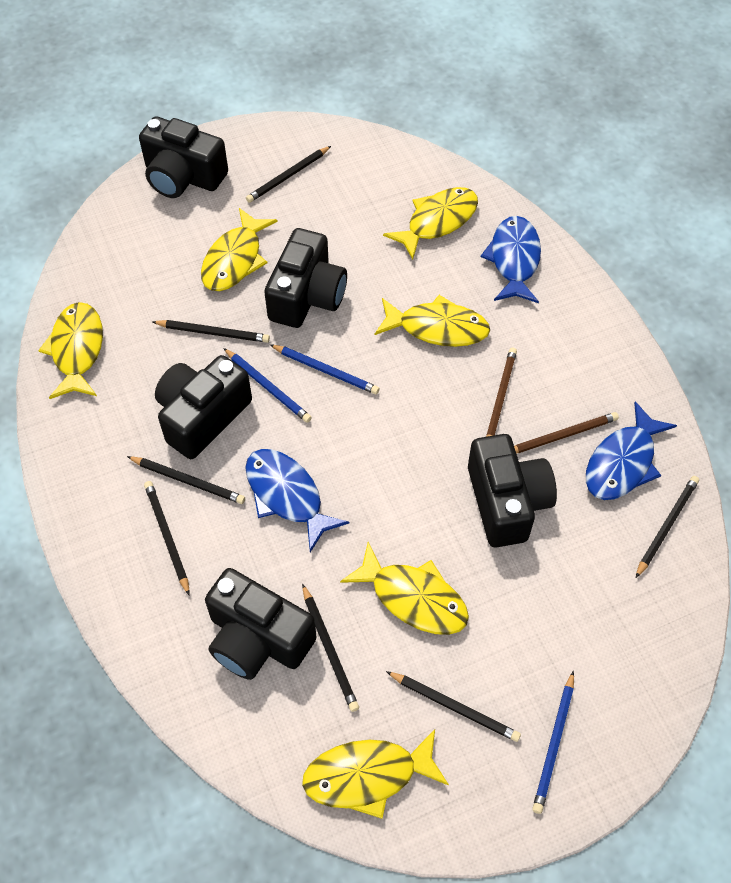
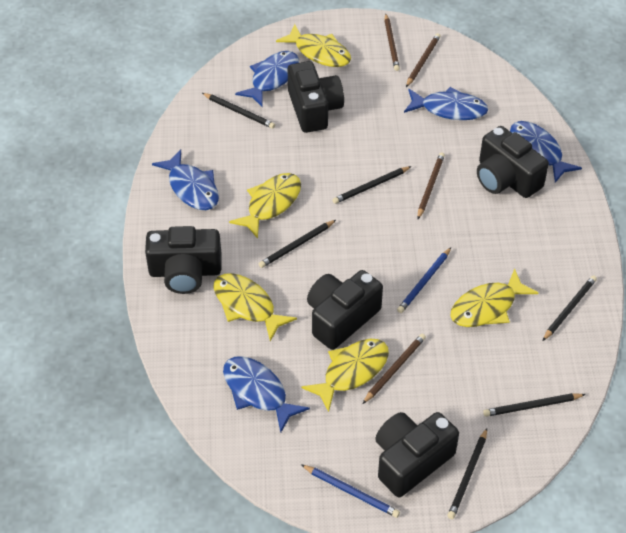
black pencil: [127,456,245,504] [144,481,190,595] [152,320,270,343] [246,146,331,203] [302,584,359,712] [386,671,521,742] [636,476,699,578] = 7 -> [202,93,275,129] [259,220,336,268] [332,166,412,204] [447,428,487,519] [483,393,586,417] [542,275,597,341] = 6
blue fish: [245,449,349,552] [481,216,541,303] [586,402,677,500] = 3 -> [152,149,219,210] [223,356,310,433] [235,51,299,107] [404,87,488,120] [510,121,582,183] = 5
blue pencil: [223,348,312,423] [269,344,379,394] [532,671,574,814] = 3 -> [302,465,400,518] [397,247,451,313] = 2
brown pencil: [486,347,517,437] [514,412,619,453] = 2 -> [362,334,426,404] [384,14,400,71] [406,33,441,87] [417,152,445,219] = 4
yellow fish: [38,302,103,399] [201,208,278,291] [302,729,449,819] [340,542,469,635] [375,295,490,347] [383,187,478,260] = 6 -> [213,273,297,341] [229,173,301,239] [276,24,351,67] [301,339,389,412] [450,269,538,327] = 5

